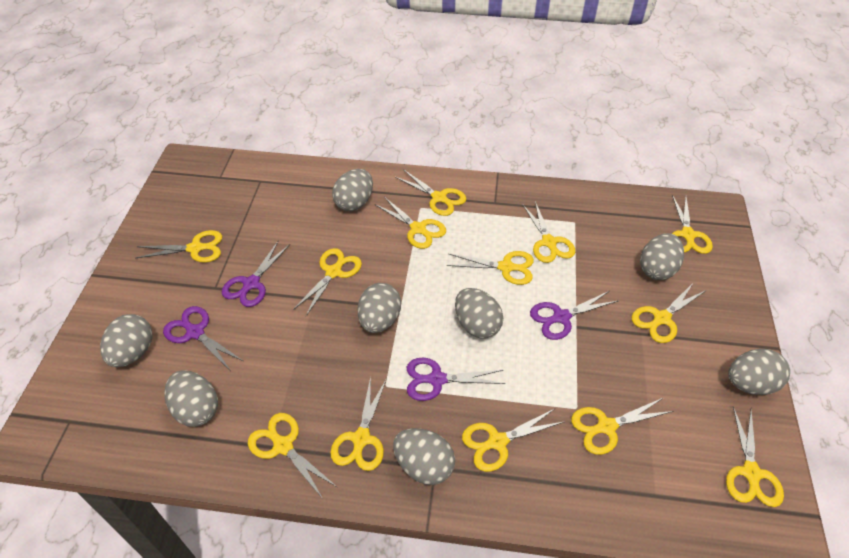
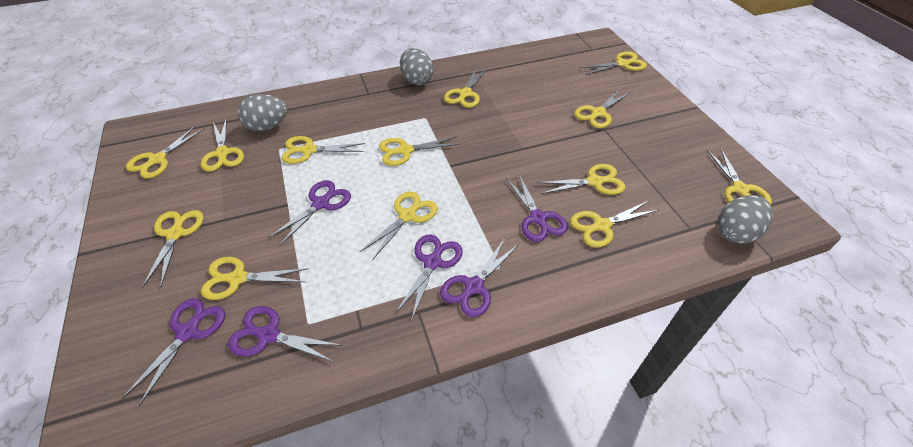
grey egg: [100,314,152,367] [164,370,218,427] [332,169,373,211] [358,283,401,333] [393,428,455,485] [455,288,503,339] [640,233,684,280] [728,349,790,395] = 8 -> [238,94,287,131] [400,48,434,85] [717,195,773,244] = 3
purple scissors: [163,306,243,370] [222,241,290,307] [407,358,505,401] [530,291,618,340] = 4 -> [121,298,225,406] [228,306,343,362] [268,180,351,246] [395,235,463,319] [440,238,519,317] [506,174,568,242] = 6

